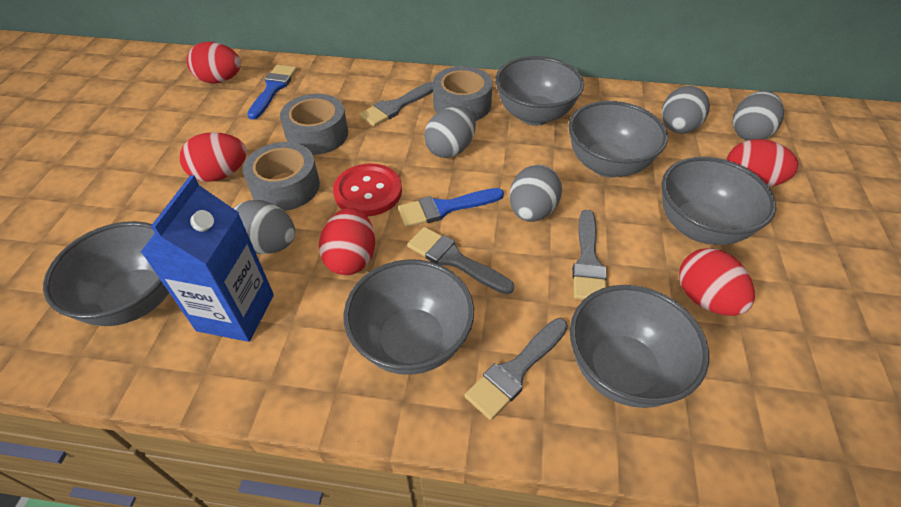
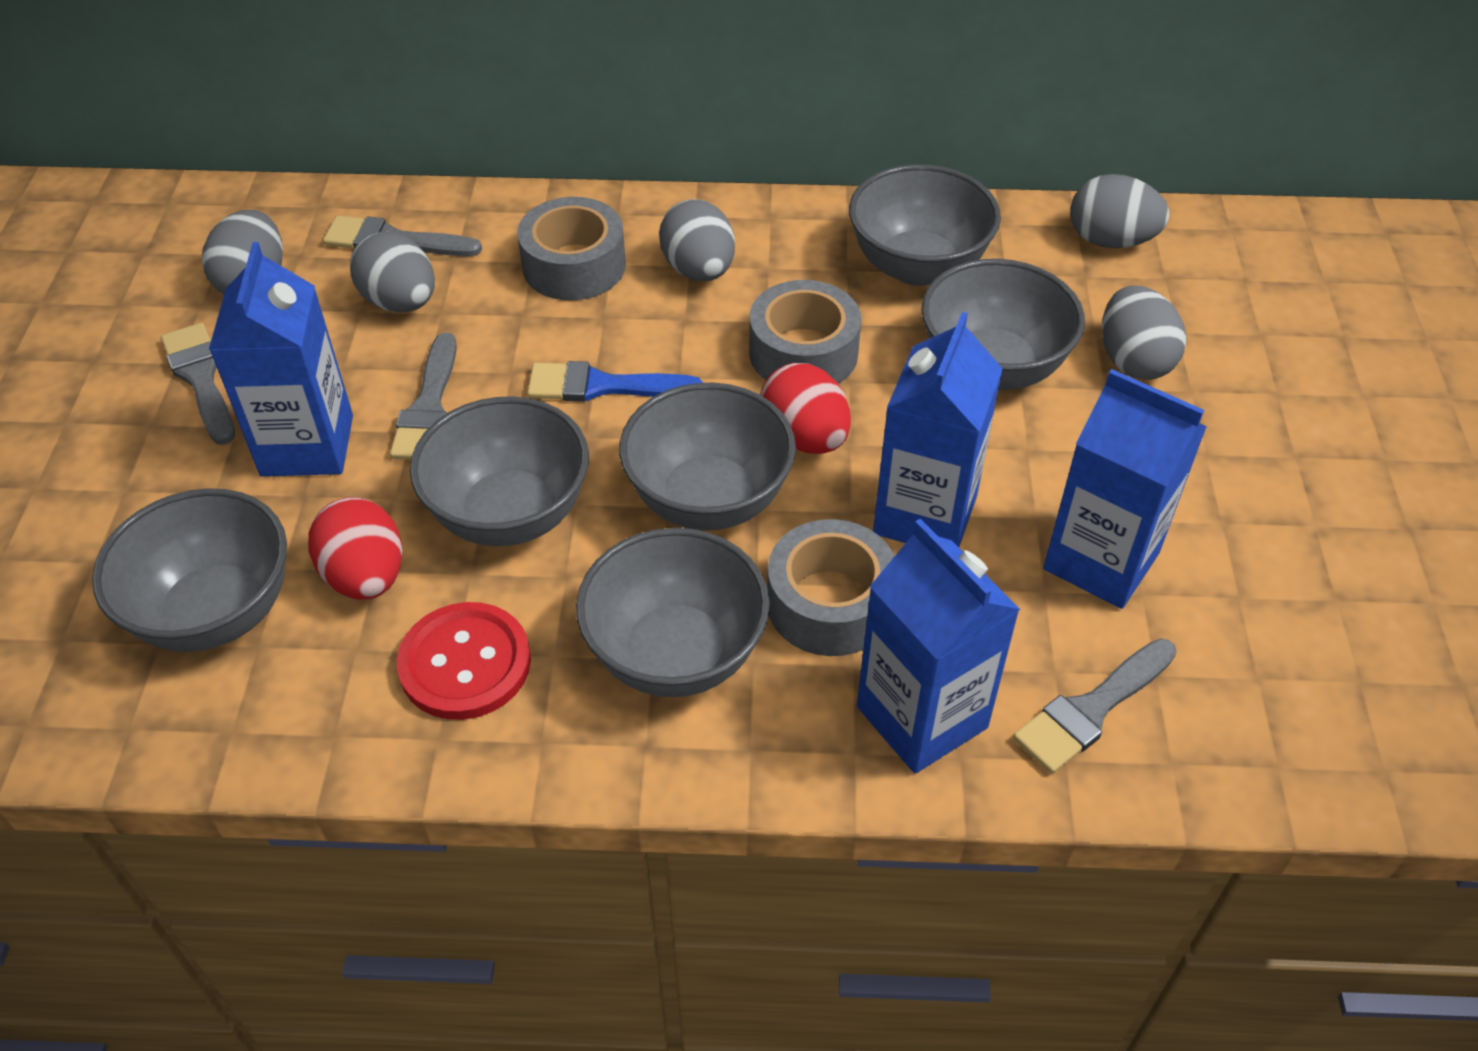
blue brush: [247,65,297,120] [398,188,504,227] = 2 -> [527,361,703,402] = 1
blue carton: [141,175,274,342] = 1 -> [209,242,353,477] [857,519,1020,774] [873,312,1003,547] [1043,369,1206,609] = 4
red egg: [180,132,247,182] [187,42,241,83] [319,208,375,275] [679,248,755,316] [727,139,799,187] = 5 -> [308,497,402,600] [760,363,851,454] = 2

